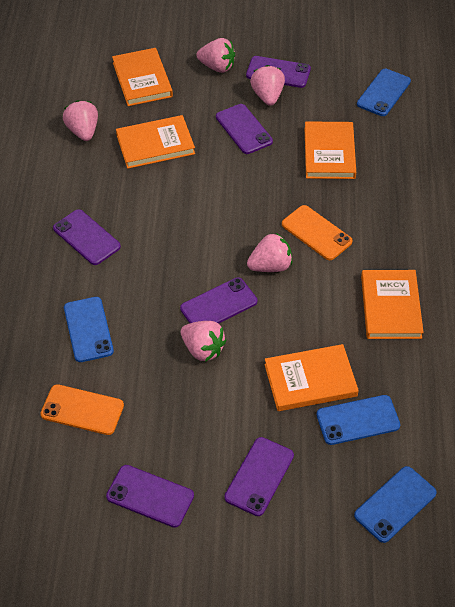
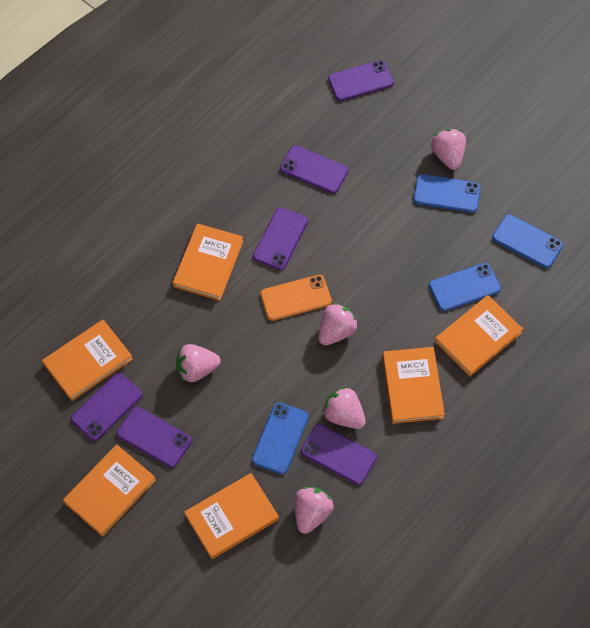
orange book: [112,48,173,106] [116,115,195,169] [264,344,359,411] [304,121,356,179] [361,270,424,339] = 5 -> [42,320,133,401] [63,445,156,537] [173,223,243,301] [184,473,279,559] [382,347,445,424] [435,295,523,377] = 6
orange phone: [40,384,124,435] [282,205,353,260] = 2 -> [260,275,332,321] = 1

